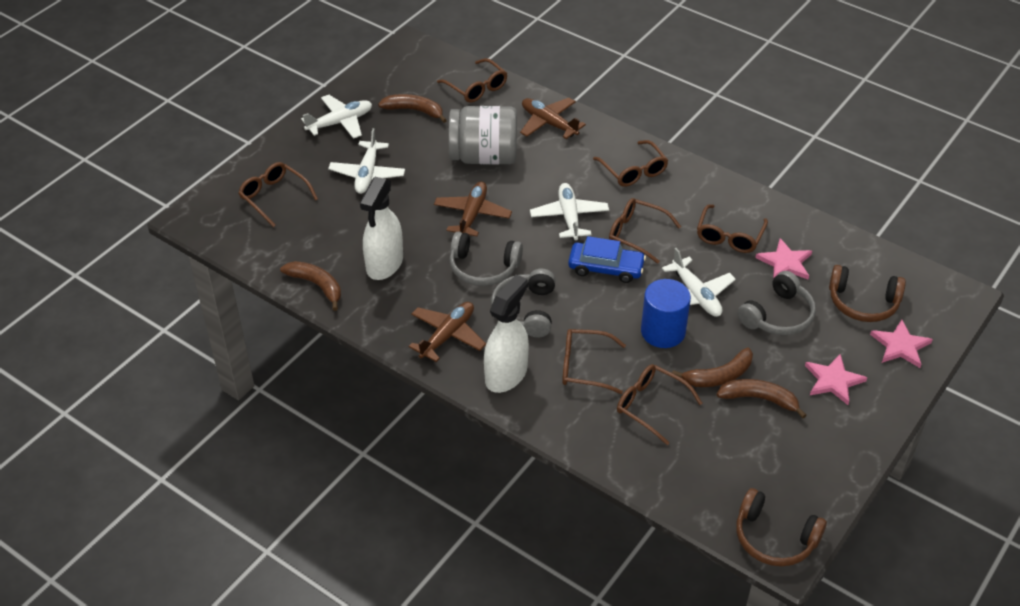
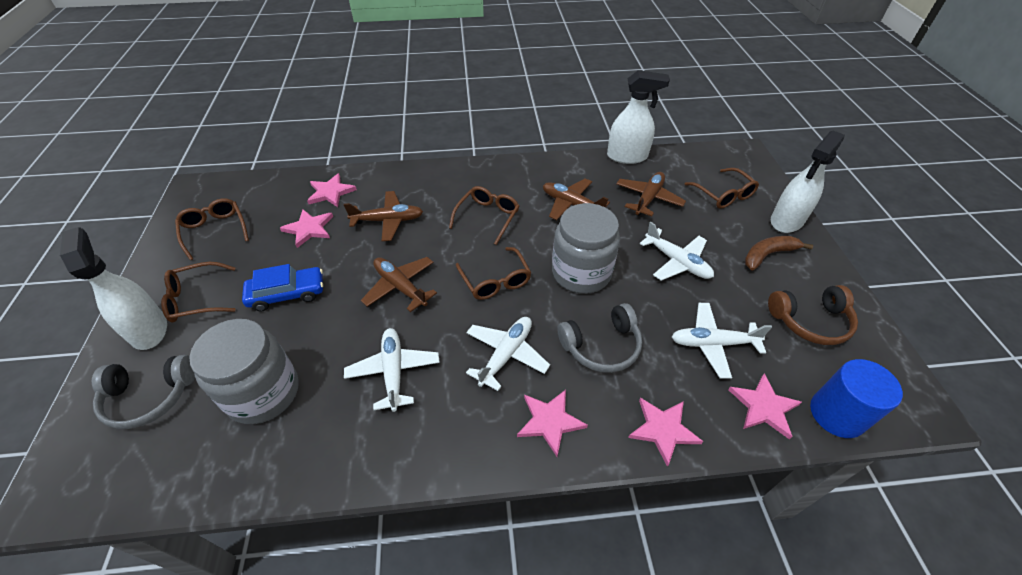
brown banana: [280,261,341,311] [378,94,447,123] [672,348,753,387] [717,379,807,418] = 4 -> [745,236,813,270] = 1
brown glasses: [238,162,318,227] [437,58,507,103] [562,329,626,394] [593,140,668,187] [609,198,681,264] [617,364,702,445] [697,205,768,253] = 7 -> [161,262,235,323] [175,198,249,260] [449,186,519,245] [456,247,531,300] [685,168,759,209] = 5
brown headphones: [736,488,827,566] [829,265,906,322] = 2 -> [768,285,858,345] = 1
brown plane: [409,302,486,362] [434,181,512,236] [520,98,586,139] = 3 -> [344,191,423,241] [361,257,437,312] [543,178,610,220] [616,172,686,216] = 4
grey headphones: [450,231,523,286] [491,269,556,337] [737,271,816,335] = 3 -> [92,355,195,429] [557,303,643,373] = 2
grey jar: [449,106,517,165] = 1 -> [189,319,299,424] [552,203,620,294] = 2
pink star: [755,238,812,279] [805,354,867,405] [870,319,933,368] = 3 -> [280,210,333,248] [307,173,357,207] [517,390,588,457] [628,398,703,467] [728,373,802,440] = 5
white spray bottle: [360,177,403,280] [484,274,529,393] = 2 -> [60,227,167,350] [607,70,670,164] [771,131,845,233] = 3

